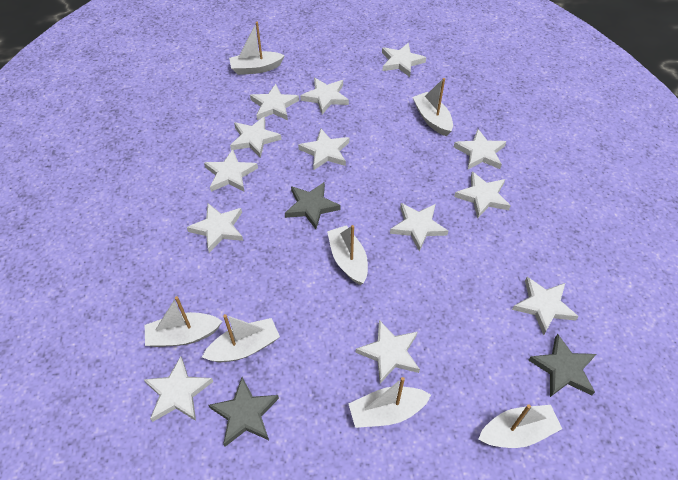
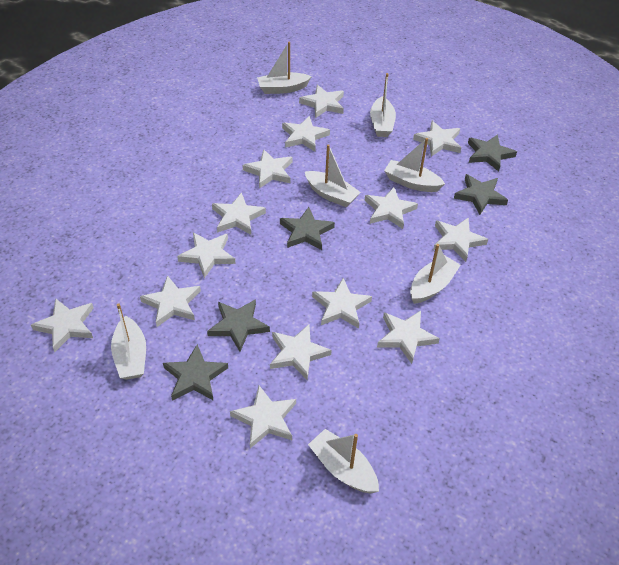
grey star: [209,377,279,447] [285,182,341,229] [528,334,596,397] = 3 -> [163,344,228,401] [207,299,270,352] [280,207,335,250] [454,174,508,215] [468,134,517,172] = 5
white star: [143,356,213,422] [187,203,243,253] [204,149,258,192] [230,116,281,158] [250,84,299,120] [298,129,349,171] [300,78,349,115] [356,320,420,384] [382,43,426,77] [390,203,448,251] [454,129,506,169] [454,172,511,218] [512,277,579,335] = 13 -> [31,299,94,352] [140,275,201,327] [177,232,235,278] [212,192,266,235] [230,386,296,448] [243,149,292,189] [270,324,332,380] [282,116,330,151] [299,85,344,118] [312,278,372,328] [364,187,418,229] [377,311,440,364] [413,121,461,157] [433,217,488,262] = 14

